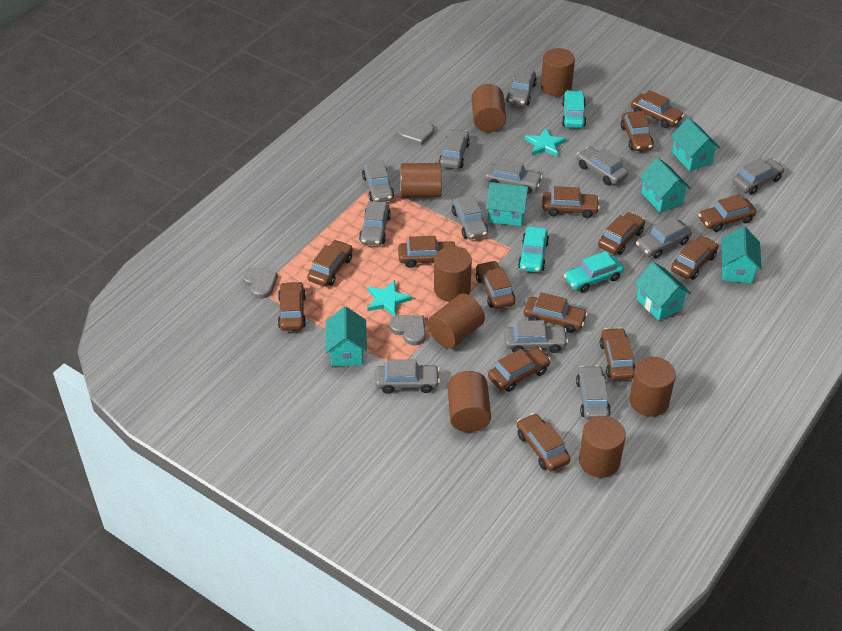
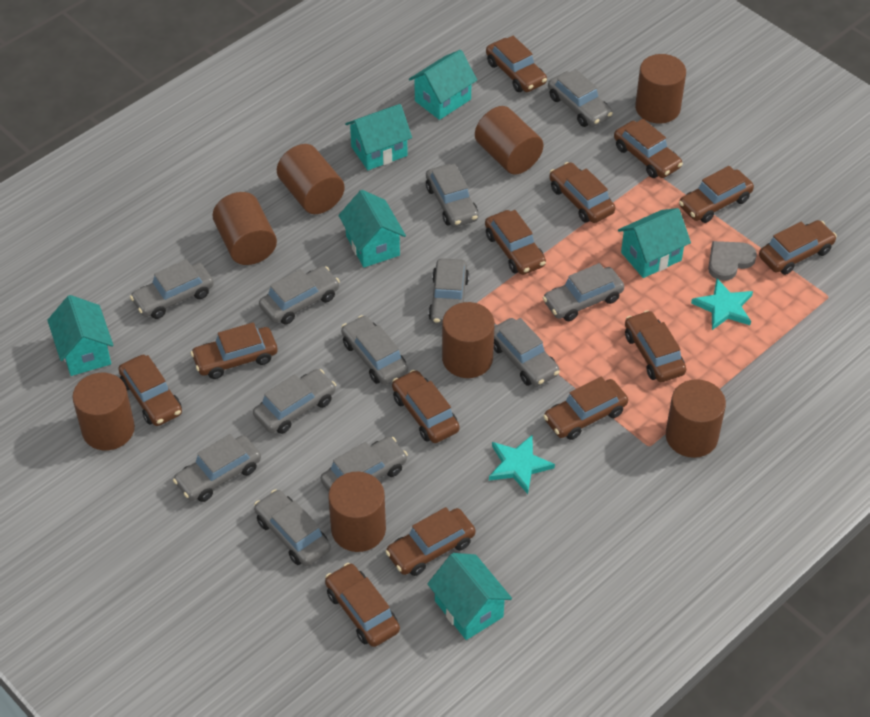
brown car: [278,281,306,331] [307,240,353,287] [398,236,457,268] [476,260,515,309] [488,347,551,392] [517,413,570,471] [524,292,588,333] [542,186,600,218] [598,212,645,255] [600,328,635,380] [621,111,654,151] [631,90,684,128] [671,236,718,280] [698,194,757,232] = 14 -> [118,355,182,426] [190,323,278,379] [325,563,400,647] [385,507,476,576] [392,370,460,443] [485,210,546,275] [486,36,547,92] [543,377,628,440] [549,162,615,223] [614,119,683,178] [625,310,686,382] [679,166,754,223] [759,220,837,275] = 13
grey heart: [242,267,278,299] [389,315,426,346] [399,122,434,146] = 3 -> [708,241,757,281] = 1
turquoise car: [518,226,549,273] [562,90,586,128] [564,251,624,292] = 3 -> none = 0

